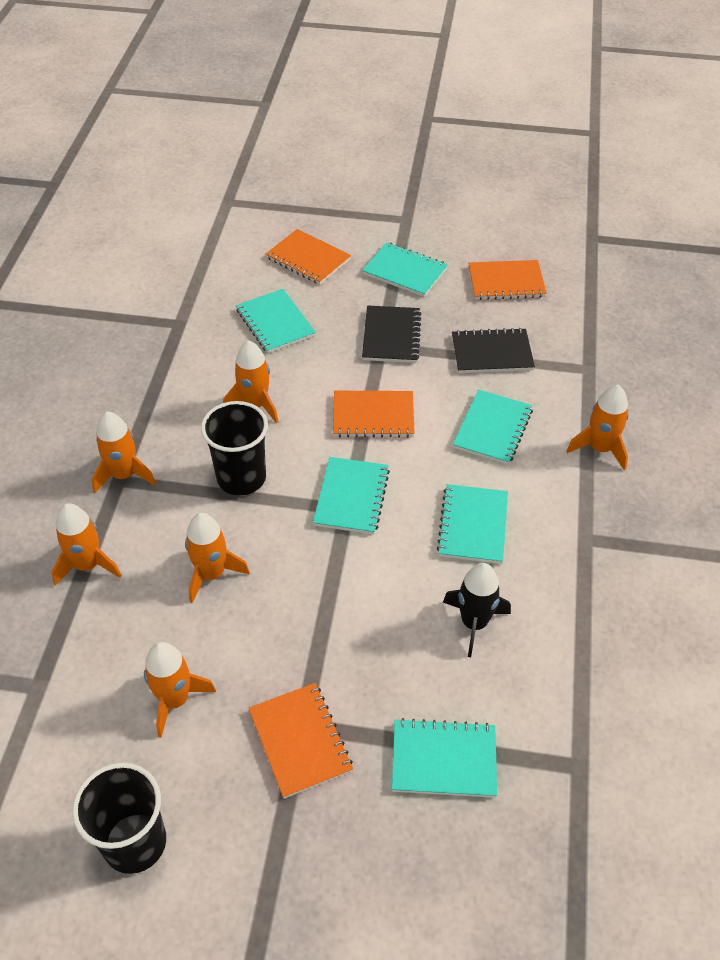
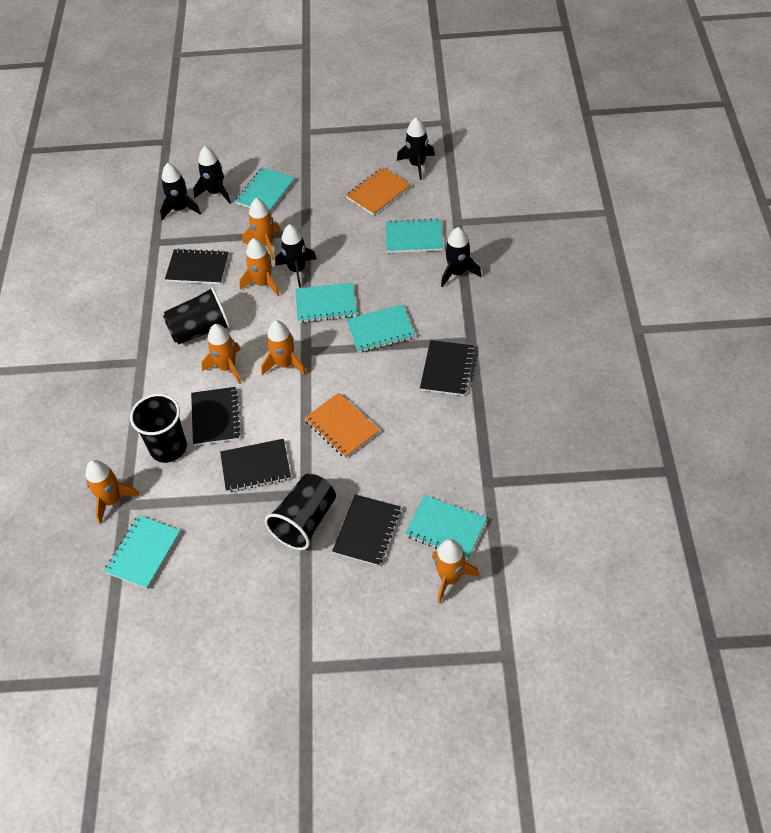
black cup: [72,763,166,874] [201,401,268,496] = 2 -> [130,394,187,463] [163,286,231,344] [265,474,336,550] = 3
black notebook: [362,305,421,363] [452,328,535,373] = 2 -> [165,248,228,284] [191,387,241,446] [220,439,291,492] [332,494,401,566] [420,340,475,396] = 5
black rocket: [443,563,511,657] = 1 -> [160,163,201,220] [193,146,231,203] [275,224,317,288] [397,118,435,180] [441,227,481,287] = 5
orange notebook: [249,683,353,799] [266,229,351,285] [333,391,415,438] [468,260,547,300] = 4 -> [304,393,380,458] [346,167,411,216] = 2

